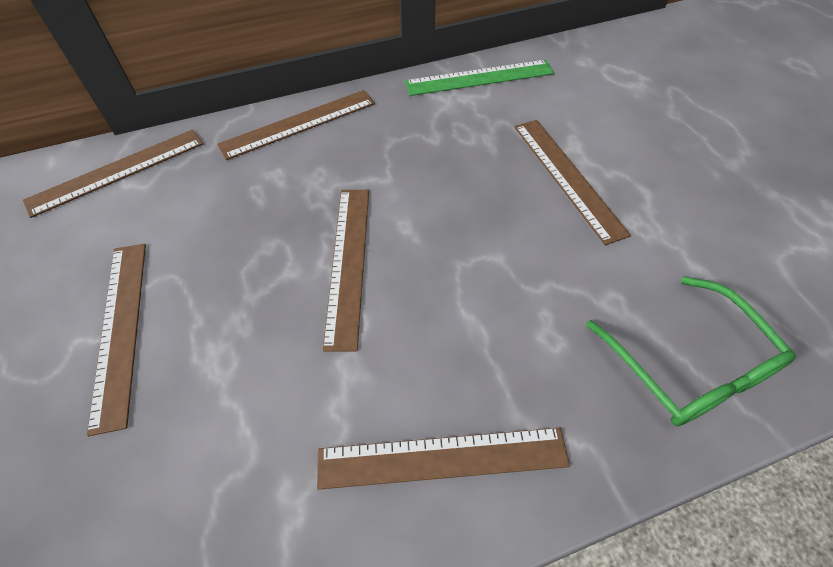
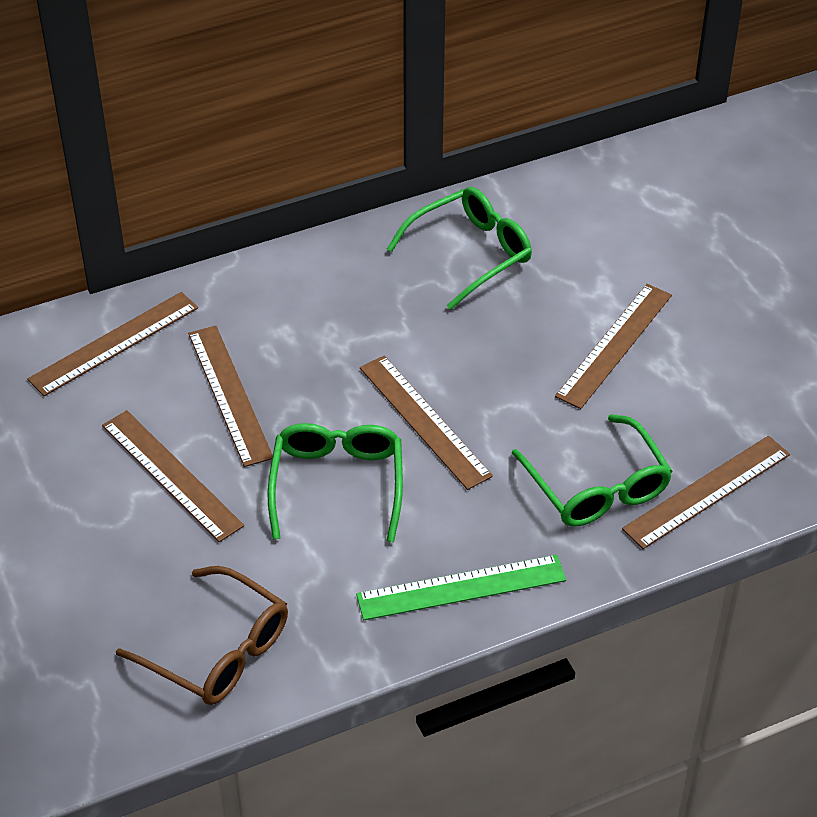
brown glasses: none = 0 -> [116,566,288,705] = 1
green glasses: [586,276,796,426] = 1 -> [267,423,403,542] [387,187,532,310] [511,414,673,527] = 3

